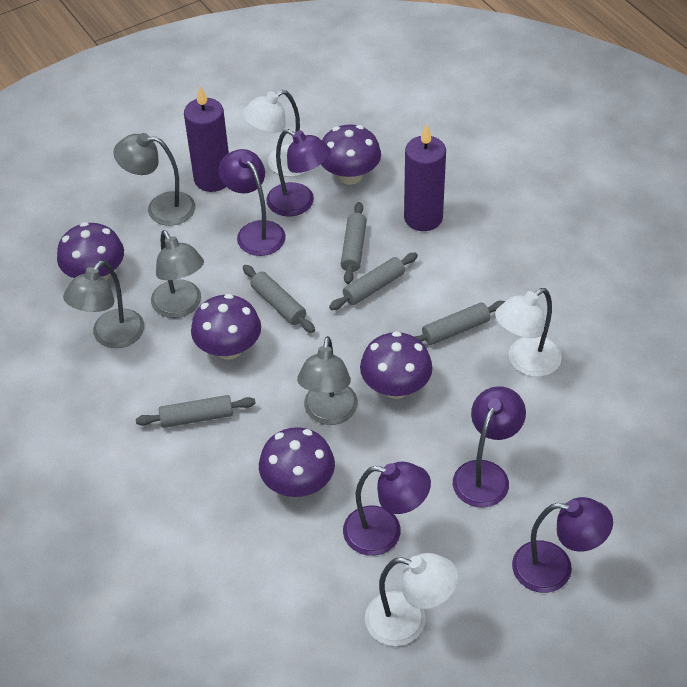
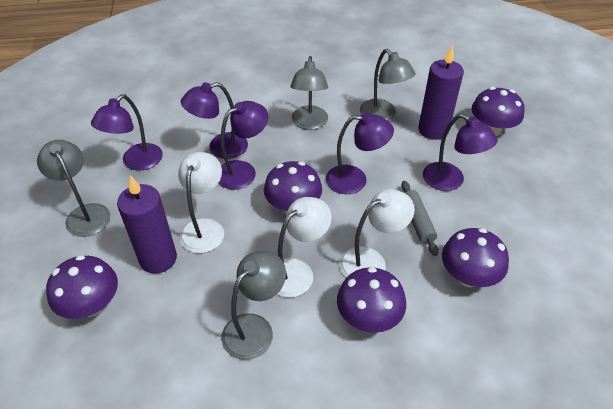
grey rolling pin: [136,395,256,428] [243,265,315,333] [329,253,418,310] [341,202,367,284] [413,301,505,345] = 5 -> [401,181,439,256] = 1

